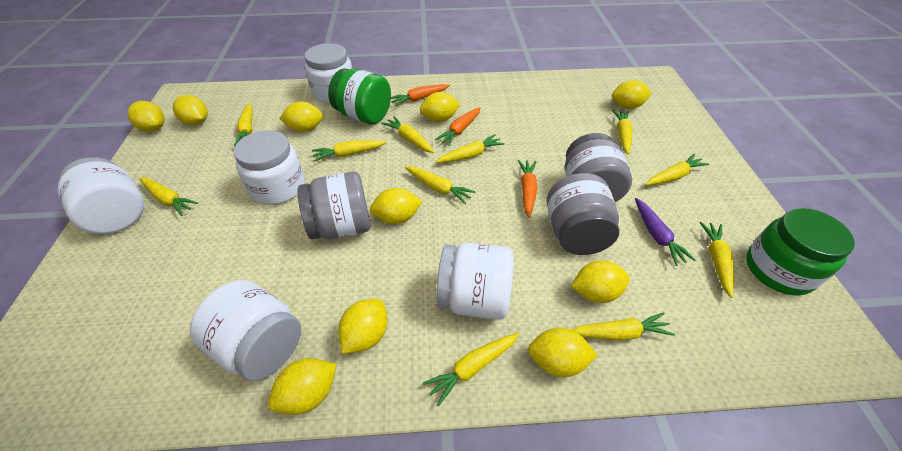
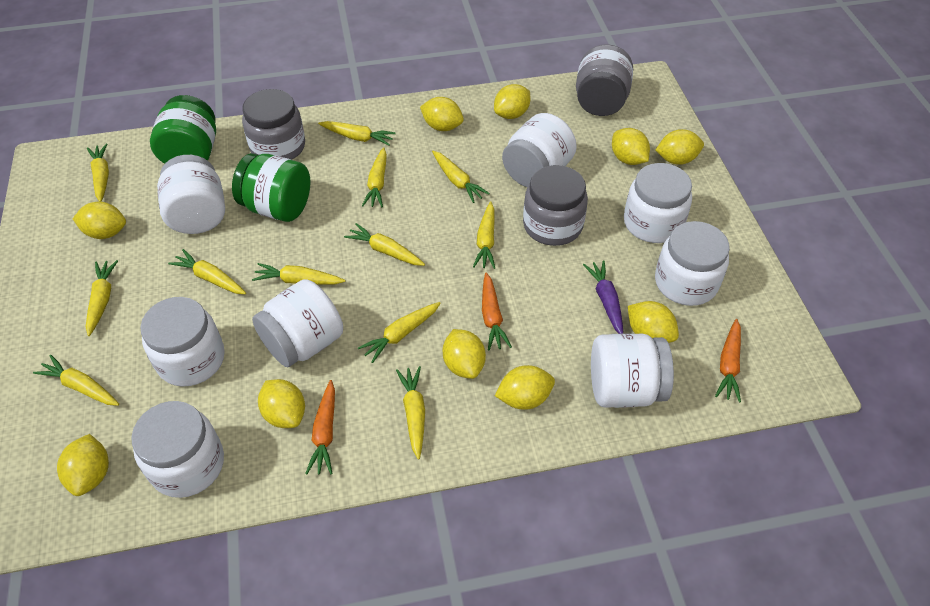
white jar: [57,158,144,234] [190,280,301,381] [234,130,305,205] [305,43,353,103] [436,243,514,320] = 5 -> [131,401,224,498] [140,297,225,387] [157,155,225,234] [252,279,343,367] [502,113,577,187] [591,333,674,408] [624,163,692,243] [655,221,730,306] = 8
yellow carrot: [139,178,199,216] [234,103,252,146] [312,140,387,162] [381,116,434,153] [405,167,476,204] [422,333,520,407] [436,134,505,163] [572,312,675,341] [612,110,633,154] [646,154,709,185] [699,222,734,298] = 11 -> [33,355,119,406] [86,260,118,336] [87,143,109,202] [168,249,246,294] [252,263,345,285] [318,121,396,146] [344,223,425,266] [358,302,441,363] [362,147,387,207] [396,366,425,460] [432,151,490,203] [473,201,495,269] = 12

